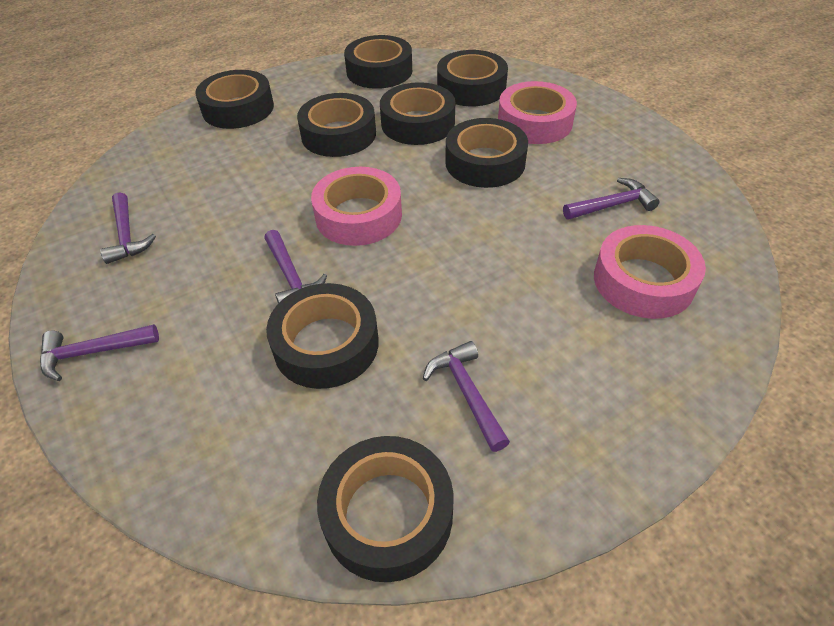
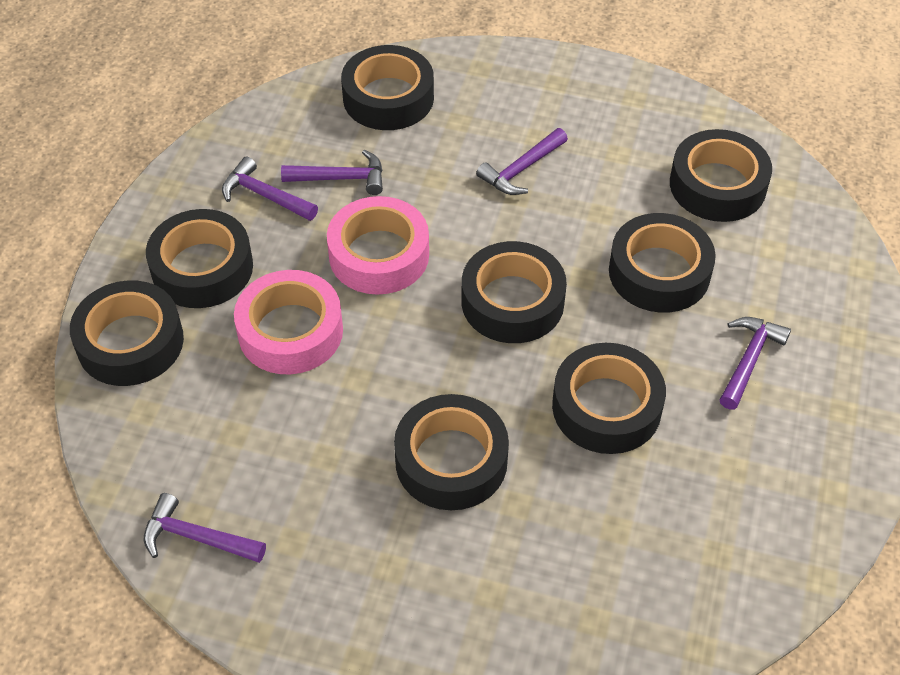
pink tape: [311,167,402,246] [498,81,577,144] [594,225,706,319] = 3 -> [234,270,343,374] [327,196,429,295] = 2

